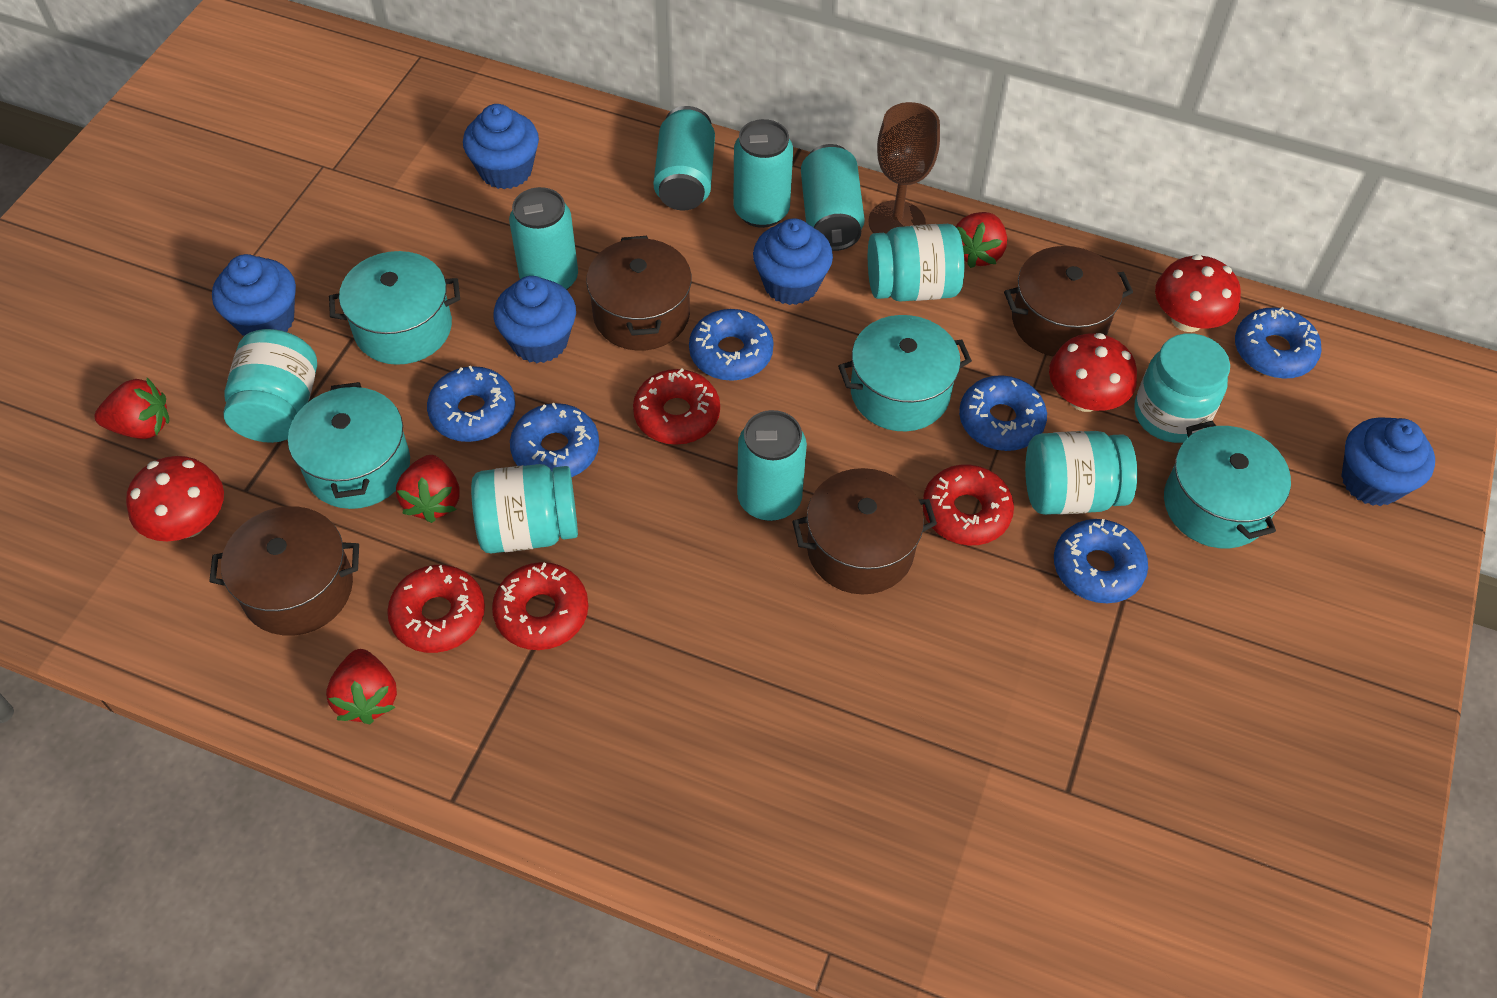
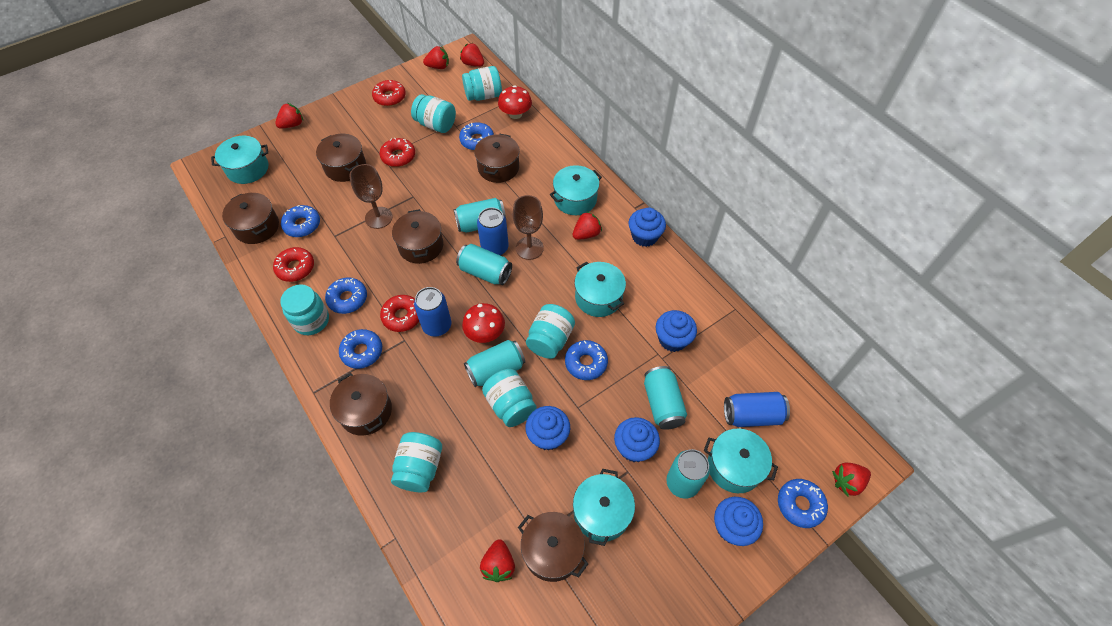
blue can: none = 0 -> [414,287,451,337] [477,208,509,255] [724,392,790,427] = 3
brown goblet: [869,102,940,234] = 1 -> [349,164,393,229] [513,195,544,260] = 2
brown pot: [209,506,359,636] [586,236,692,351] [792,468,937,595] [1004,246,1133,357] = 4 -> [222,193,279,244] [316,134,366,182] [330,373,392,436] [392,209,443,264] [474,134,519,183] [518,512,588,582] = 6
red mushroom: [126,456,224,541] [1049,333,1137,412] [1155,254,1241,332] = 3 -> [462,303,505,343] [498,85,532,119] = 2
red strawberry: [94,378,169,439] [326,649,397,724] [396,455,460,523] [956,212,1007,268] = 4 -> [275,103,303,128] [423,46,449,69] [460,43,484,67] [480,539,515,582] [573,211,602,240] [832,463,871,496] = 6
turquoise jar: [224,329,317,443] [471,464,578,554] [868,224,964,302] [1025,431,1137,515] [1134,333,1230,443] = 5 -> [280,284,329,335] [391,432,442,492] [411,94,456,133] [462,66,502,101] [482,369,537,427] [526,304,575,359] = 6
turquoise pot: [288,382,410,509] [329,251,460,365] [838,315,972,431] [1164,421,1291,548] = 4 -> [211,136,268,184] [550,165,602,215] [573,469,635,546] [574,262,626,317] [704,429,778,493] = 5

